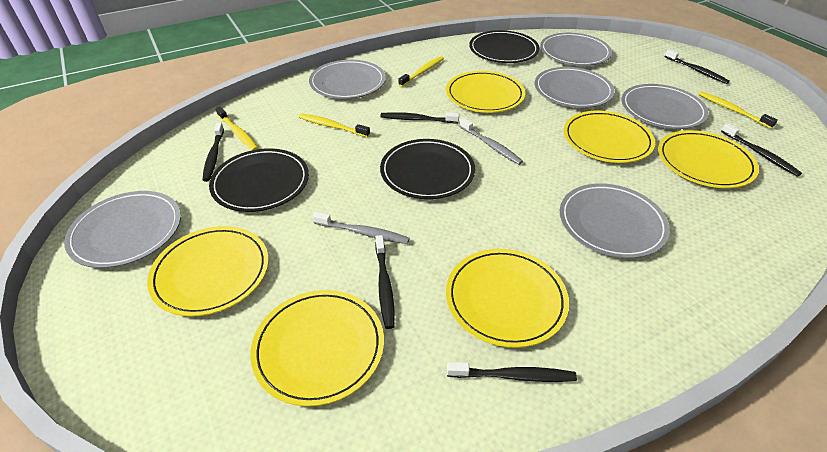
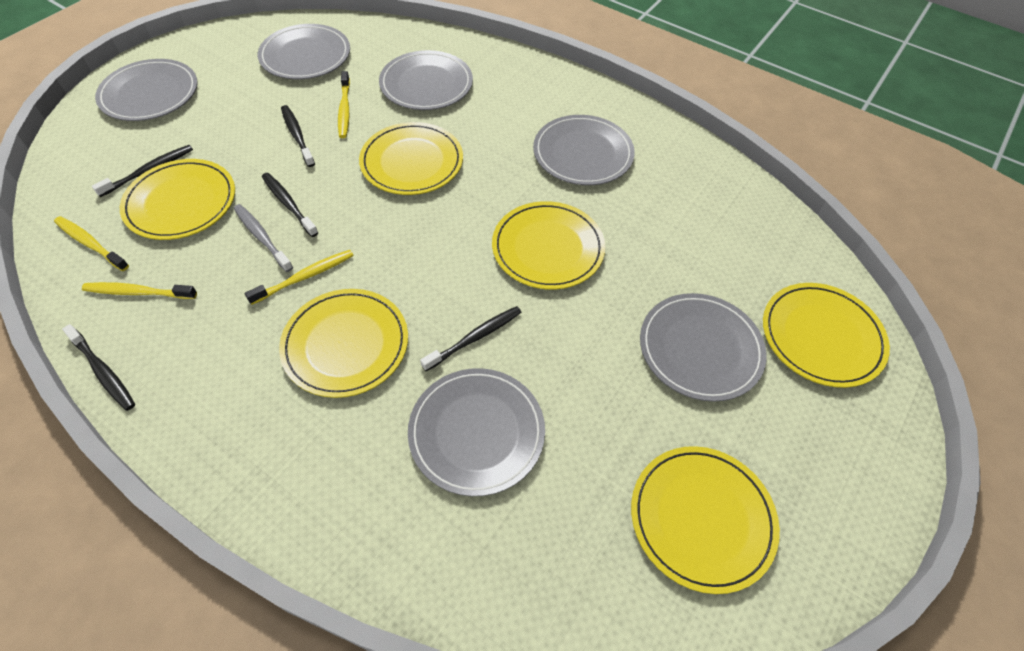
black plate: [209,148,309,212] [380,139,475,199] [469,30,540,63] = 3 -> none = 0
black toothbrush: [202,123,224,182] [375,235,395,329] [380,112,459,123] [447,362,577,382] [665,49,730,84] [721,123,802,177] = 6 -> [62,324,135,411] [92,145,193,197] [262,173,318,237] [281,105,315,167] [420,306,521,371] = 5
grey toothbrush: [312,212,410,244] [459,118,523,165] = 2 -> [234,204,293,272] = 1

